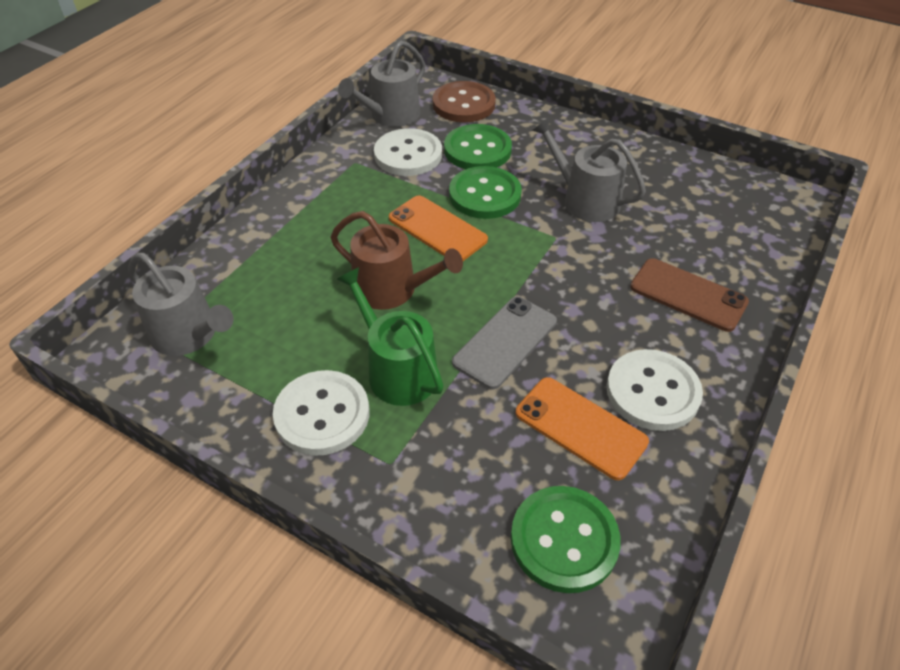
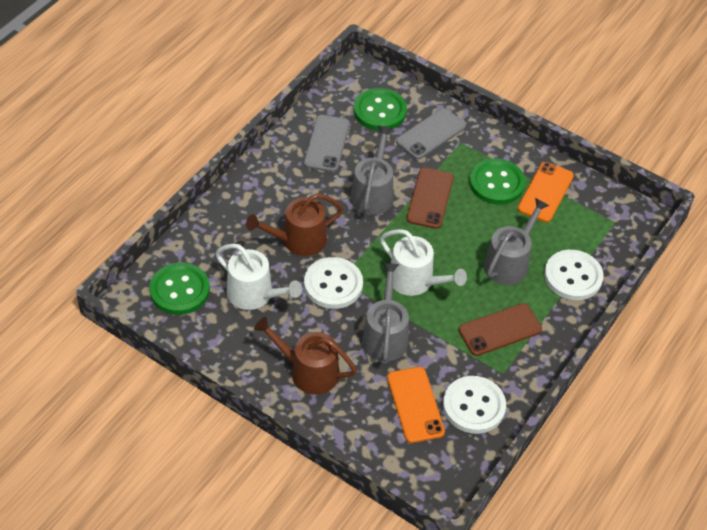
brown button: [433,81,496,122] = 1 -> none = 0
brown phone: [630,258,749,332] = 1 -> [406,168,454,229] [458,303,542,356] = 2
brown watering can: [331,211,463,310] = 1 -> [246,194,343,256] [254,317,357,395] = 2
green watering can: [336,267,444,406] = 1 -> none = 0
grey phone: [452,297,557,389] = 1 -> [304,115,350,172] [396,108,466,160] = 2
white watering can: none = 0 -> [216,244,302,310] [380,229,467,296] = 2

